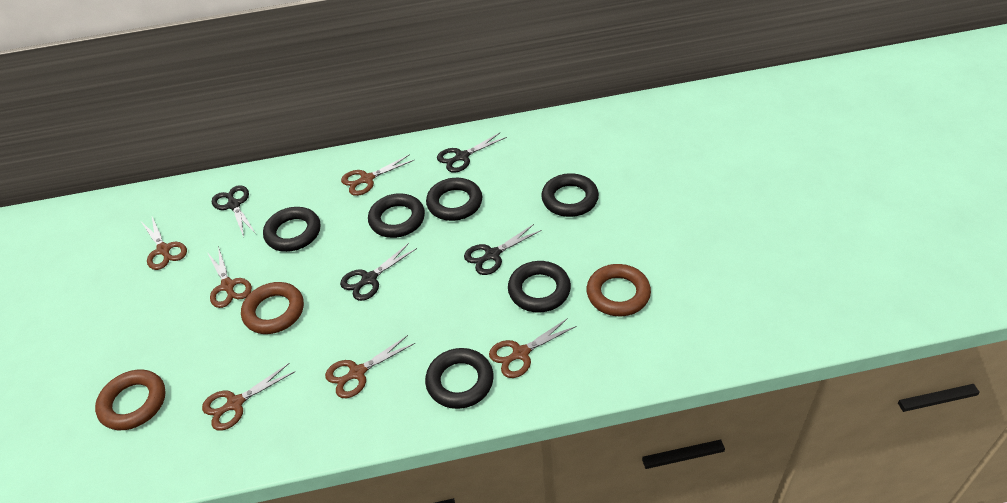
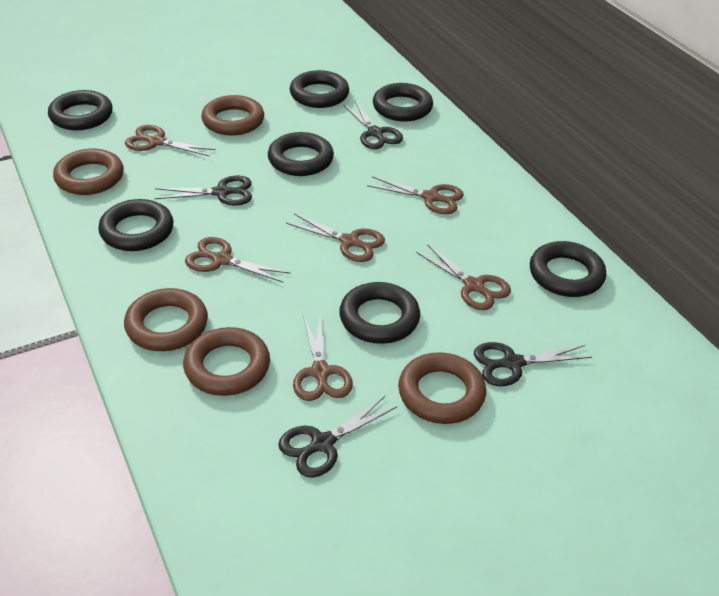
black ring: [263,207,321,252] [368,193,425,238] [425,348,494,409] [426,178,482,221] [508,261,571,313] [541,173,599,217] = 6 -> [48,90,113,130] [98,199,174,251] [268,132,334,176] [290,70,349,108] [339,282,420,344] [373,83,433,122] [530,241,606,297] = 7
brown ring: [95,369,166,430] [241,282,304,334] [587,264,651,316] = 3 -> [53,149,124,195] [124,288,208,351] [183,327,270,396] [201,95,264,136] [398,352,486,424] = 5

